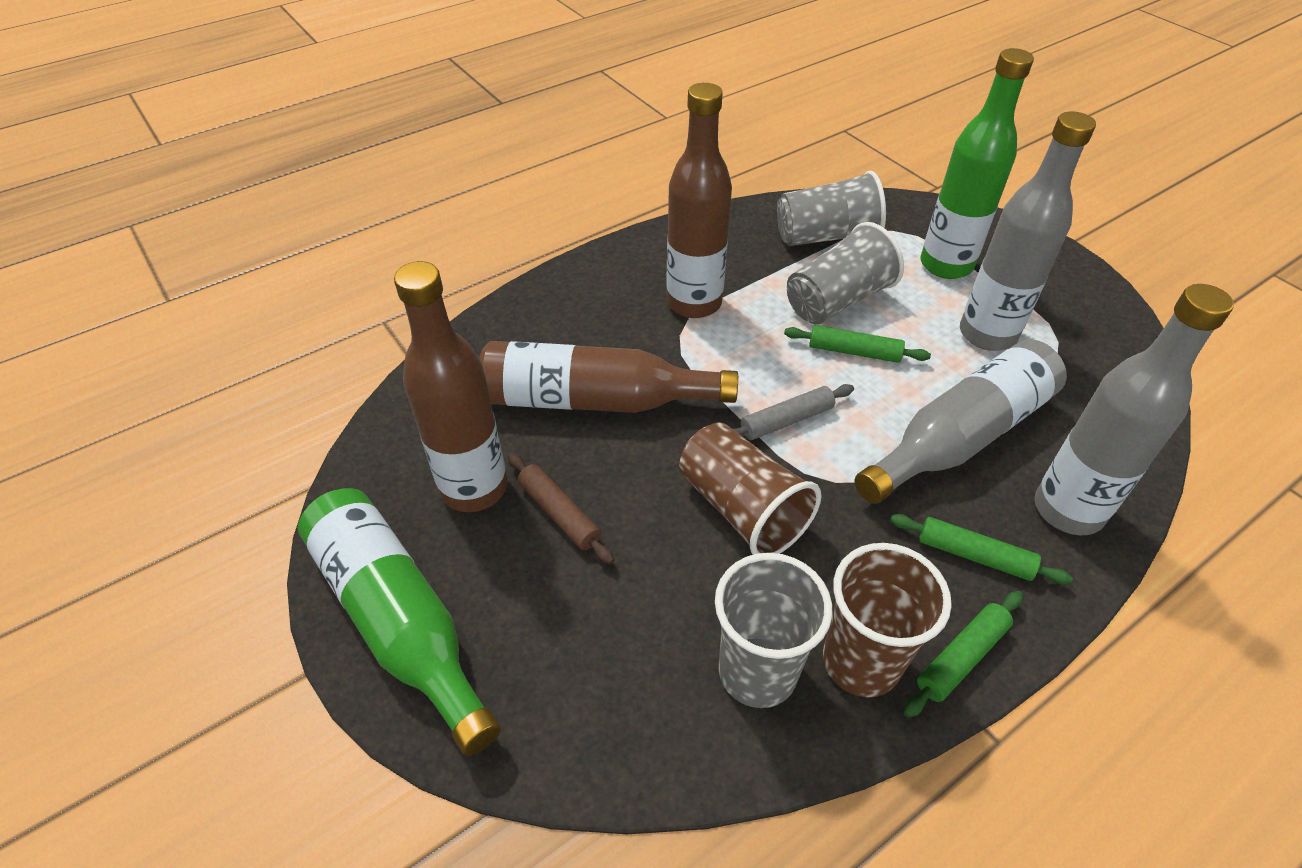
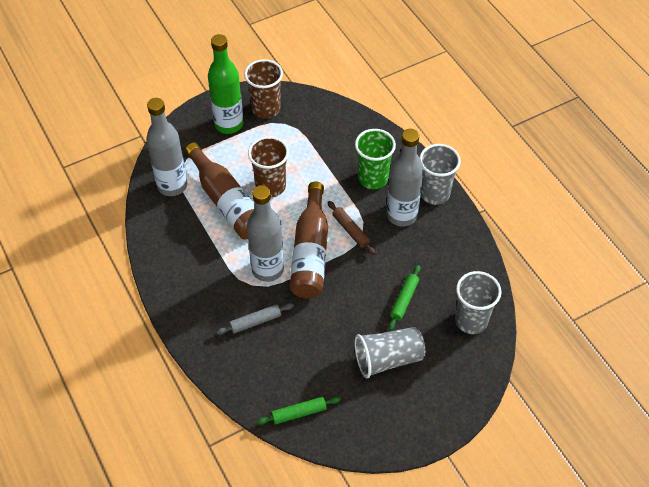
brown bottle: [394,261,507,512] [479,341,738,413] [666,83,732,318] = 3 -> [185,142,255,239] [290,182,328,298] = 2
green bottle: [298,488,501,756] [920,48,1034,279] = 2 -> [208,34,243,134] = 1
green cup: none = 0 -> [355,129,396,189] = 1
green rolling pin: [784,325,931,363] [890,514,1073,584] [903,591,1023,718] = 3 -> [257,397,341,425] [388,265,421,330] = 2

